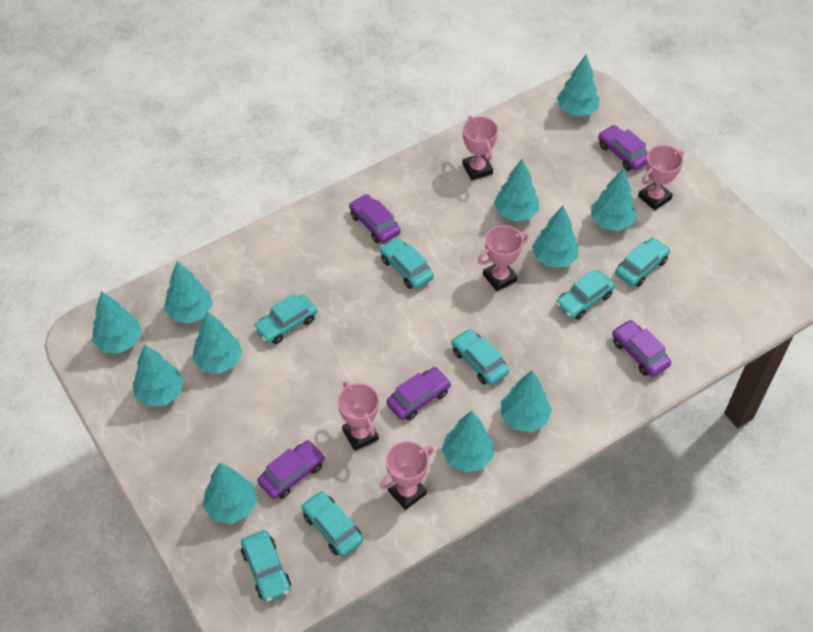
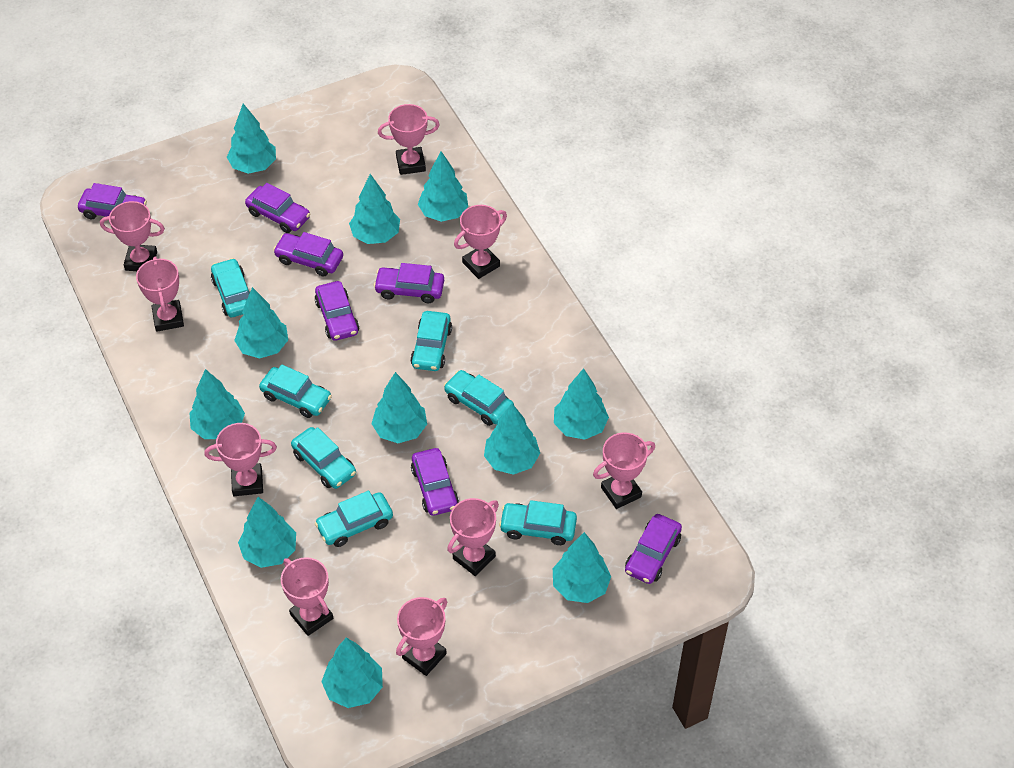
pink trophy: [337,381,379,451] [380,441,434,510] [462,116,498,180] [478,225,528,291] [638,145,684,210] = 5 -> [100,201,165,271] [136,257,184,332] [204,423,277,496] [281,557,333,636] [378,104,440,175] [396,597,447,676] [447,498,499,576] [454,205,507,279] [593,432,655,509] = 9
purple car: [258,440,325,499] [349,194,401,244] [386,367,451,420] [598,125,648,171] [612,320,671,377] = 5 -> [78,183,147,219] [245,183,310,233] [273,232,343,277] [315,281,359,341] [374,263,444,303] [411,448,459,516] [625,514,682,584] = 7

